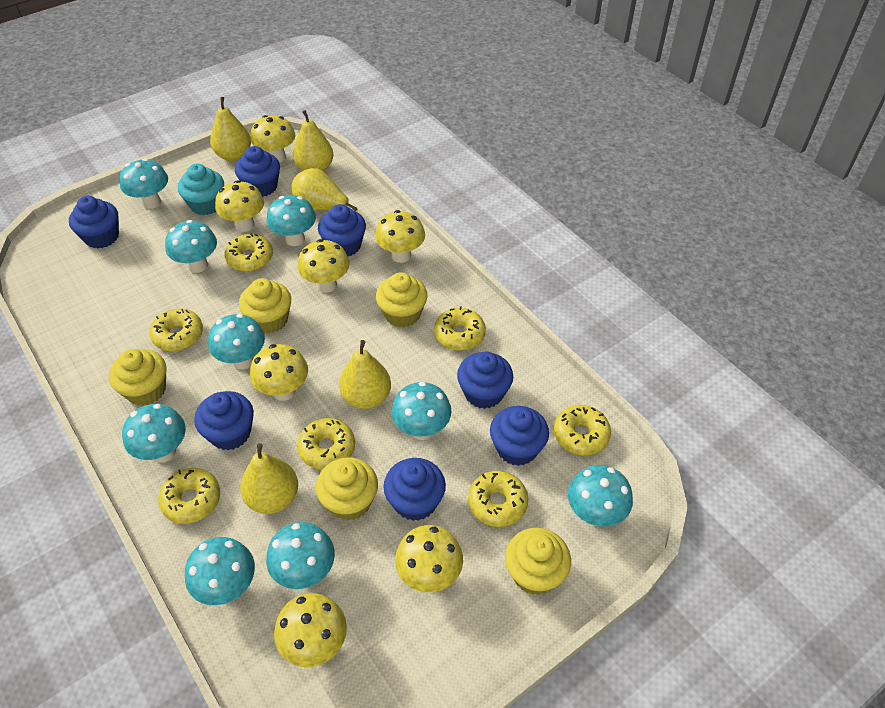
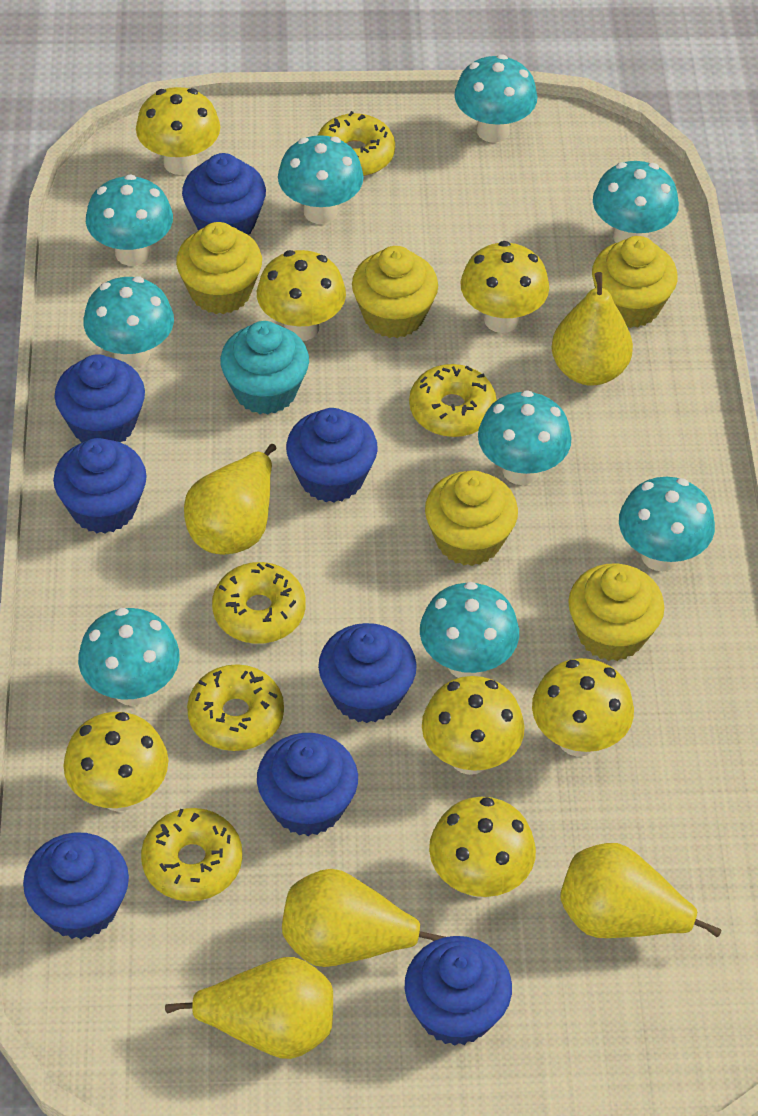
blue cupcake: [69,196,119,248] [194,391,254,450] [235,146,280,197] [318,204,366,256] [383,458,446,521] [457,352,513,409] [490,406,549,466] = 7 -> [23,832,129,939] [53,438,147,533] [55,354,145,443] [182,153,266,235] [257,733,358,836] [286,408,378,503] [318,623,417,723] [405,936,512,1046] = 8
yellow donut: [150,308,203,351] [158,468,220,524] [225,234,273,272] [297,418,355,470] [434,306,486,351] [468,471,528,527] [554,405,611,455] = 7 -> [141,808,242,901] [187,664,284,751] [212,562,306,644] [317,111,395,176] [409,364,497,437] = 5

